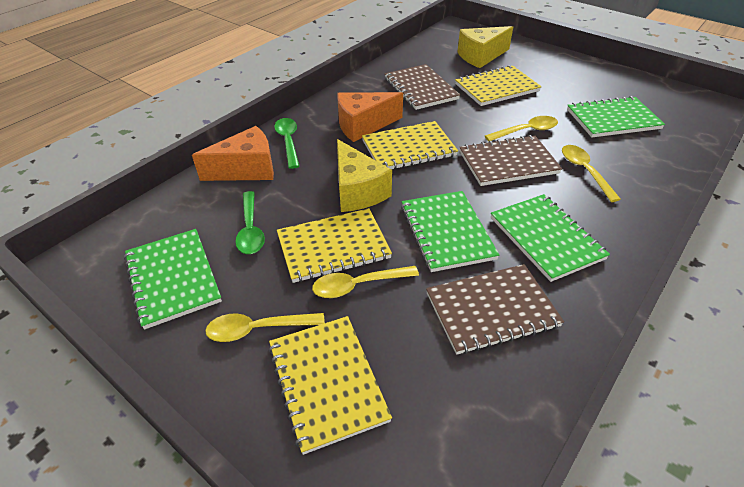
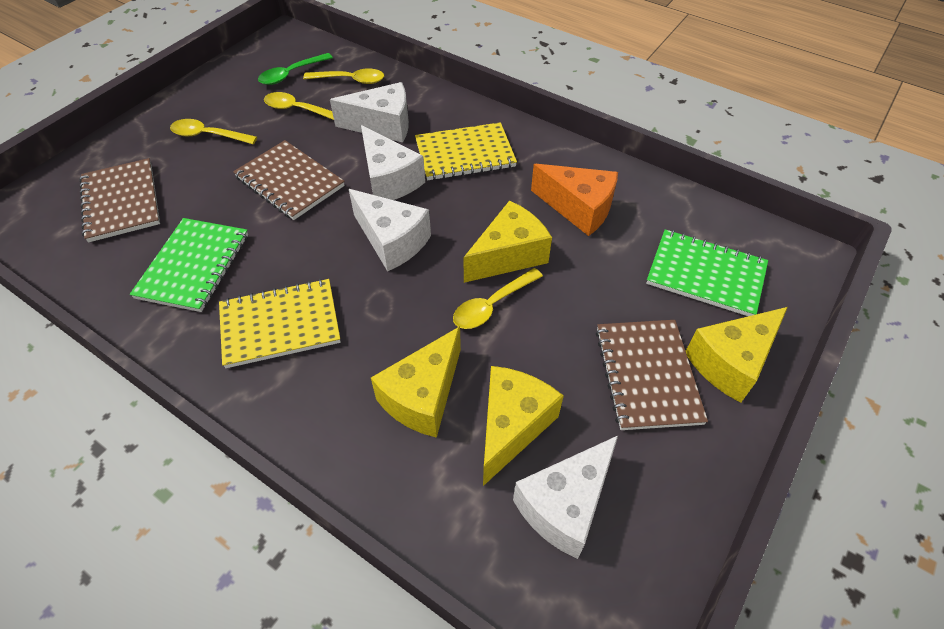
green notebook: [124,229,222,330] [401,191,499,272] [491,194,610,282] [567,96,665,137] = 4 -> [130,218,248,312] [646,230,768,316] = 2
green spoon: [235,191,265,254] [274,118,299,169] = 2 -> [258,53,333,85] = 1
orange cheese: [192,126,274,181] [337,92,403,142] = 2 -> [531,164,618,236] = 1
white cheese: none = 0 -> [330,82,409,142] [349,189,431,271] [361,125,425,200] [513,436,618,559] = 4
yellow cheese: [337,139,392,212] [457,26,513,68] = 2 -> [371,326,461,438] [463,200,552,283] [483,366,564,486] [686,307,788,403] = 4
yellow notebook: [268,316,392,455] [277,208,392,283] [362,121,458,169] [455,65,542,106] = 4 -> [219,279,341,368] [415,122,517,180] = 2

